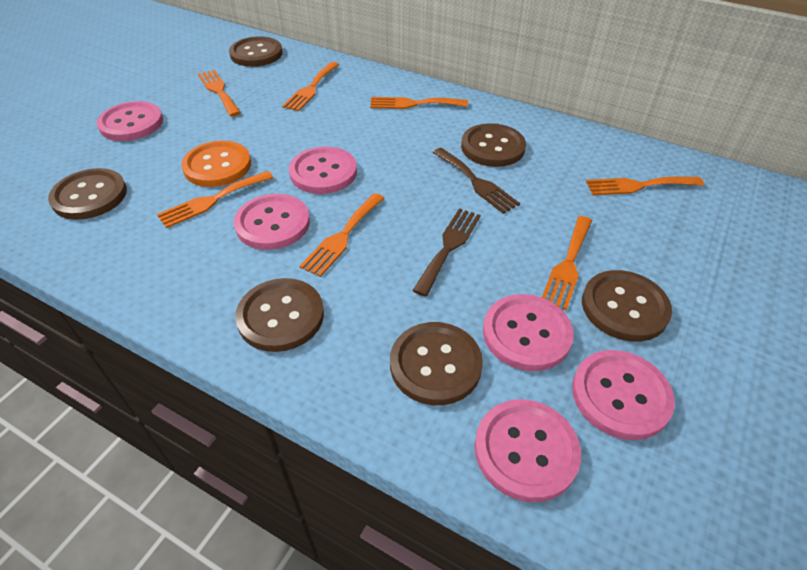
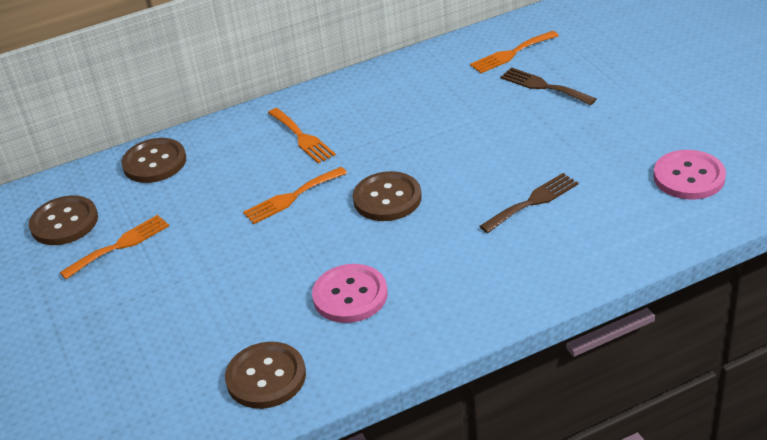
brown button: [48,168,127,220] [229,36,283,67] [235,278,324,352] [390,322,483,405] [461,123,526,167] [582,270,672,342] = 6 -> [29,195,98,245] [121,138,186,183] [225,342,306,409] [353,171,422,221] = 4
orange button: [181,140,251,187] = 1 -> none = 0
orange fork: [157,171,274,228] [198,70,241,116] [282,62,339,111] [299,193,385,277] [370,97,468,109] [542,216,592,310] [586,177,704,195] = 7 -> [60,215,169,279] [243,167,347,224] [268,108,336,164] [470,31,559,73] = 4
pink button: [97,101,163,141] [234,194,310,250] [289,147,357,194] [475,400,581,502] [483,294,574,371] [572,350,675,440] = 6 -> [312,264,388,323] [653,150,726,200] = 2

